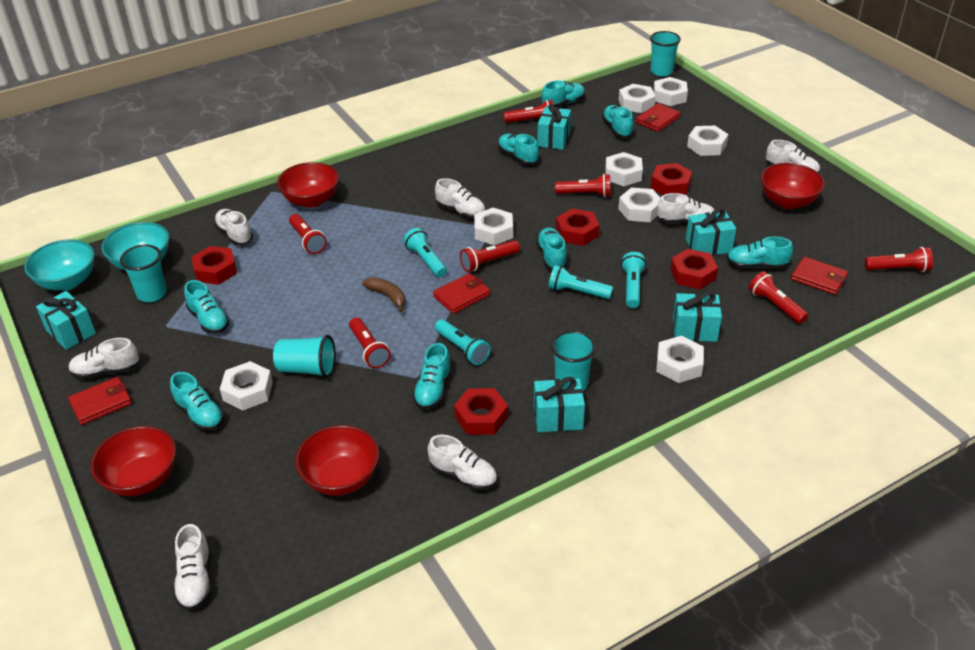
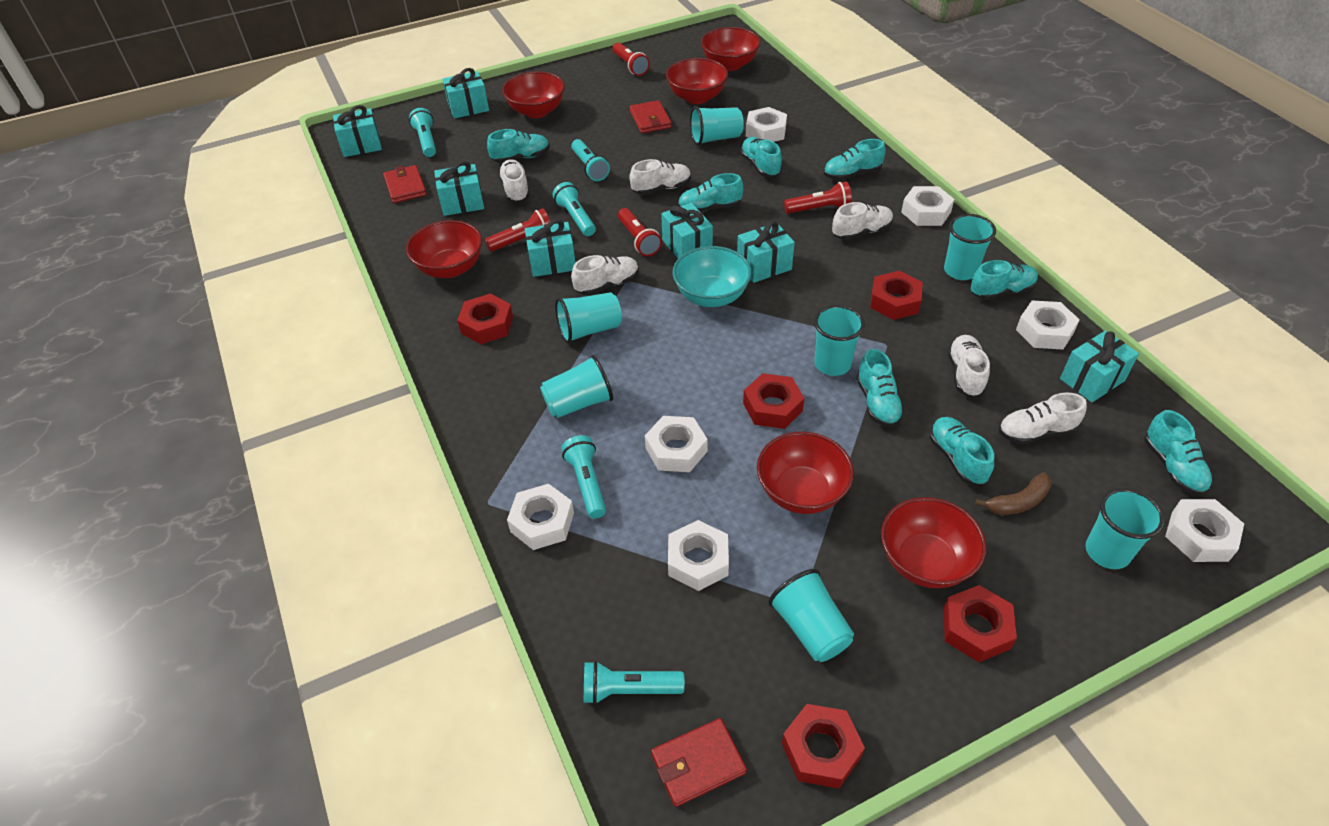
red bowl: [91,426,176,496] [277,162,339,208] [295,425,379,496] [760,163,825,209] = 4 -> [406,220,482,278] [502,71,565,118] [666,58,728,104] [701,27,760,71] [757,432,854,514] [881,497,986,588] = 6
red flashlight: [289,214,327,254] [349,318,391,368] [460,240,520,272] [503,100,554,123] [555,174,611,197] [749,271,808,324] [865,247,933,272] = 7 -> [485,208,550,252] [612,42,650,76] [618,208,662,256] [784,182,852,214] = 4
red wallet: [68,377,132,425] [433,273,490,314] [636,103,680,132] [791,257,848,295] = 4 -> [383,165,427,203] [630,100,672,133] [651,718,747,807] = 3
turquoise bowl: [24,239,95,290] [101,222,169,270] = 2 -> [672,246,752,307] = 1
turquoise cup: [120,244,167,302] [273,335,336,378] [551,330,596,391] [650,31,681,77] = 4 -> [540,355,613,418] [555,292,622,344] [690,106,744,146] [768,569,854,662] [814,305,865,376] [944,214,996,280] [1085,488,1165,569] = 7
turquoise flashlight: [403,228,447,277] [435,319,491,365] [549,265,613,299] [621,252,647,308] = 4 -> [409,108,436,157] [552,182,596,236] [562,435,606,518] [571,139,610,181] [584,661,685,705] = 5
turquoise gift: [36,291,96,350] [534,377,585,432] [537,104,571,150] [673,292,722,342] [686,208,736,256] = 5 -> [333,105,382,157] [434,161,484,216] [442,68,489,119] [525,219,575,277] [661,203,713,258] [737,221,795,283] [1060,330,1139,403] = 7
white nut: [220,361,273,410] [474,208,513,245] [605,152,643,186] [618,188,660,222] [619,84,656,113] [653,77,688,106] [656,336,704,383] [687,126,729,156] = 8 -> [507,484,574,550] [645,416,708,472] [668,520,729,591] [746,107,787,142] [901,186,954,226] [1016,301,1080,350] [1165,499,1244,562] = 7
white shoe: [68,338,139,379] [173,524,212,611] [214,209,253,245] [427,435,497,490] [435,178,486,218] [657,193,714,223] [766,140,820,174] = 7 -> [498,159,530,202] [571,255,639,295] [630,159,691,195] [832,202,893,240] [948,335,990,397] [999,392,1087,445] = 6

